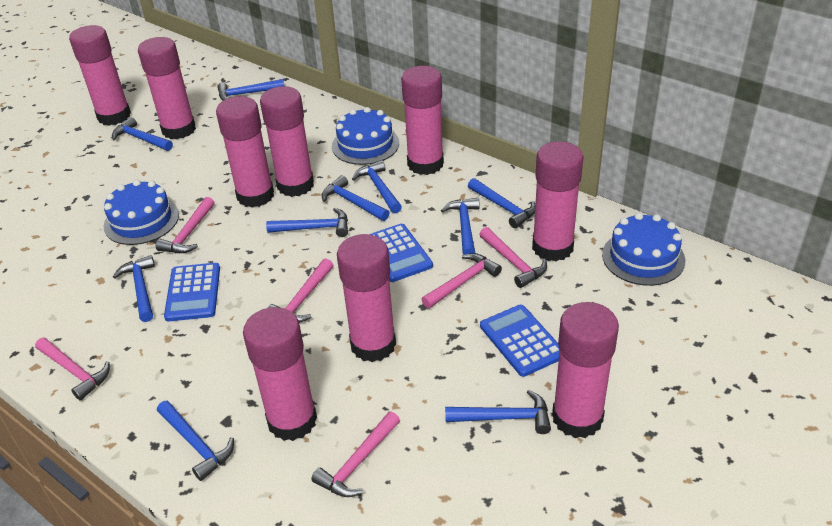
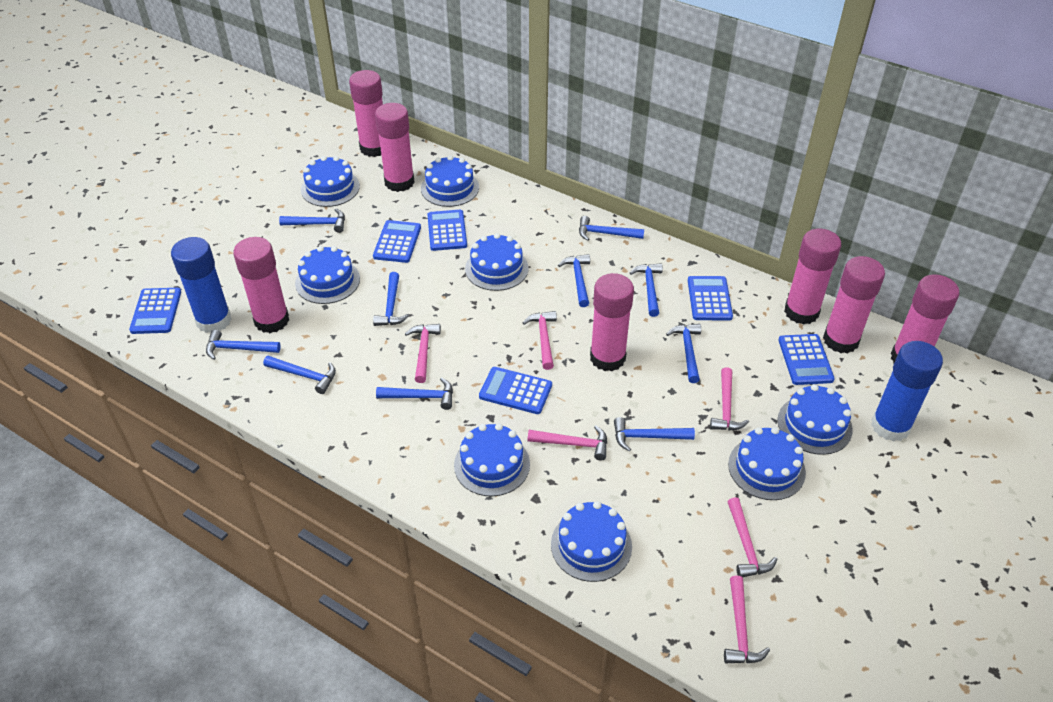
blue cake: [104,180,179,245] [332,107,399,165] [602,213,685,286] = 3 -> [295,246,360,304] [301,156,360,207] [421,155,479,207] [454,423,530,496] [465,233,529,291] [551,501,632,582] [728,427,806,500] [777,384,853,455] = 8
blue calculator: [164,263,220,321] [370,224,433,282] [480,305,560,377] = 3 -> [129,288,181,334] [373,220,421,263] [427,210,467,251] [479,367,552,414] [688,276,733,321] [778,334,835,385] = 6
blue glue stick: none = 0 -> [171,237,232,333] [871,341,943,442] = 2
pink glue stick: [69,25,131,126] [138,37,196,140] [216,96,274,208] [243,307,317,441] [260,86,314,197] [337,234,396,362] [401,66,444,175] [532,141,583,261] [552,302,619,438] = 9 -> [233,237,289,333] [349,70,383,157] [375,103,415,192] [590,273,634,371] [784,228,841,325] [823,256,885,353] [891,274,960,364] = 7

